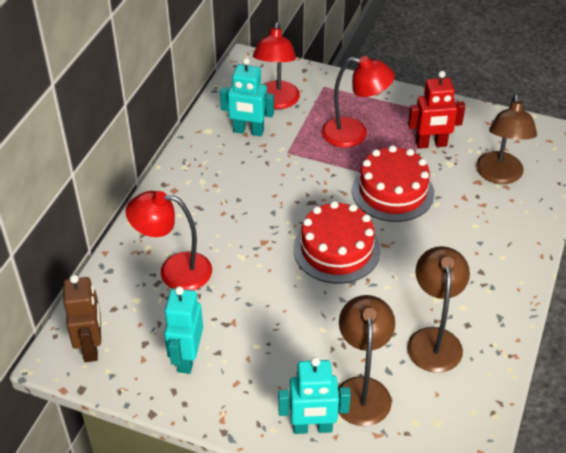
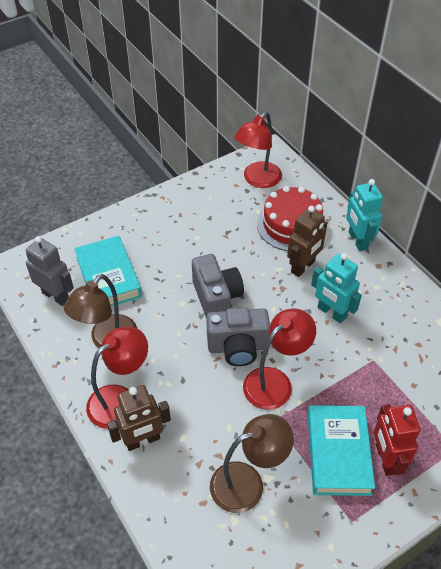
brown lamp: [338,295,395,426] [407,246,470,373] [476,94,537,184] = 3 -> [64,274,137,348] [210,414,294,513] = 2
brown robot: [63,275,101,362] = 1 -> [107,385,171,451] [287,206,327,277] = 2
grey camera: none = 0 -> [192,254,244,317] [206,307,270,366] = 2
grey robot: none = 0 -> [26,236,74,306] = 1
red cake: [294,201,380,283] [352,145,434,222] = 2 -> [257,186,327,251] = 1
turquoise book: none = 0 -> [74,236,142,306] [308,405,375,496] = 2
turquoise robot: [164,286,203,374] [220,58,274,136] [278,357,351,434] = 3 -> [311,253,362,324] [346,179,383,251] = 2

